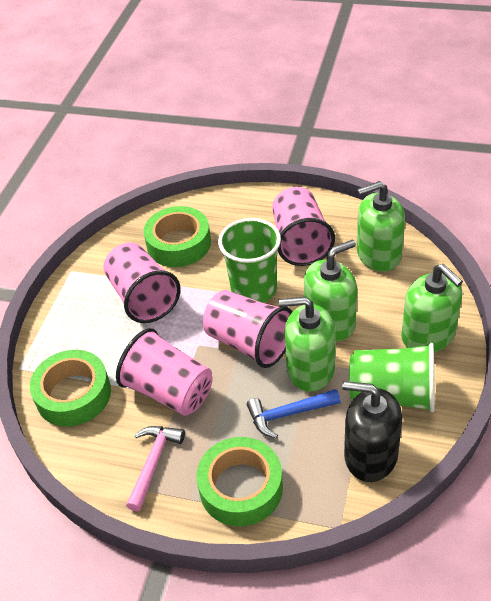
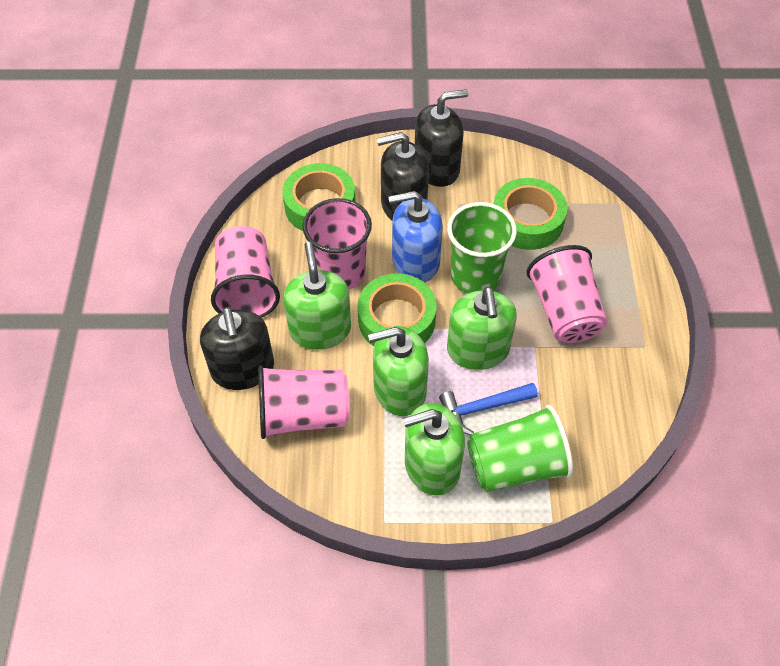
black soap dispenser: [342,381,402,482] = 1 -> [200,307,274,390] [377,132,429,220] [415,89,468,187] = 3
blue soap dispenser: none = 0 -> [388,191,443,283] = 1
pink hammer: [126,426,185,512] = 1 -> none = 0

